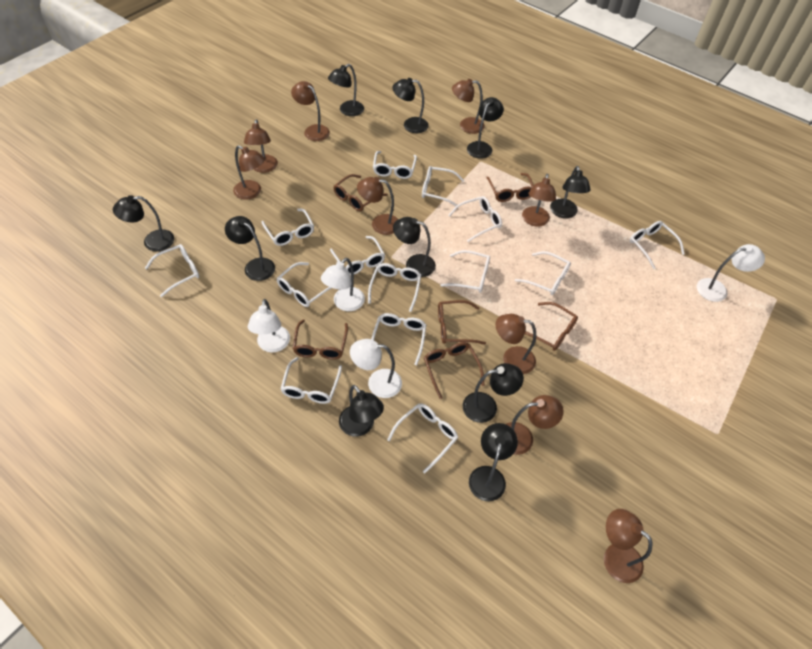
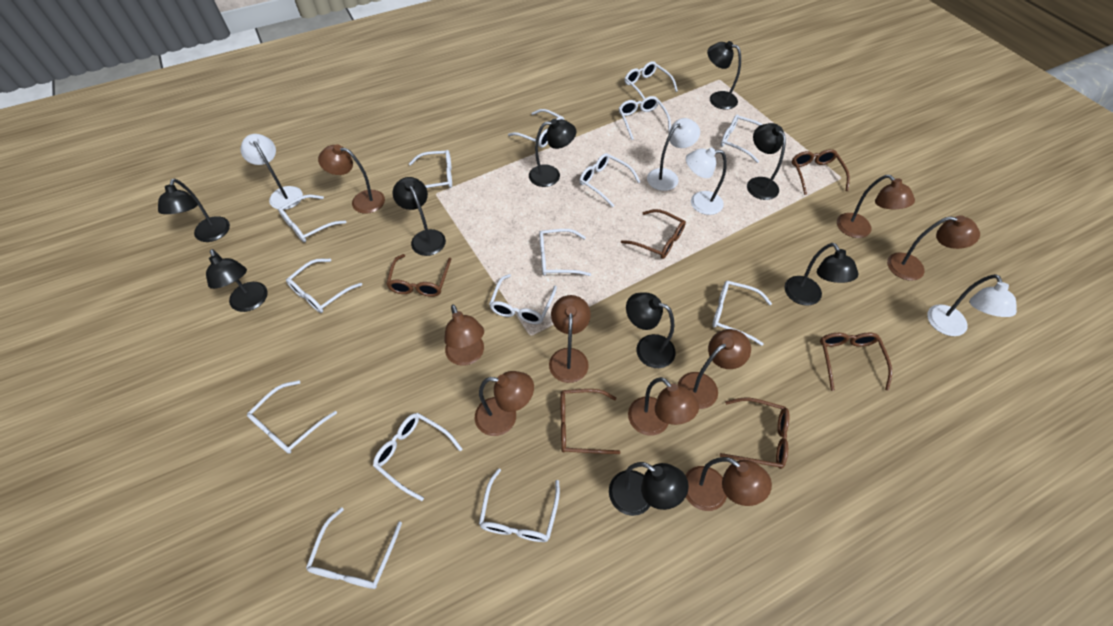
black lamp: [113,195,174,252] [225,216,275,281] [328,64,364,116] [339,385,384,437] [392,78,429,133] [393,217,436,277] [463,363,524,423] [467,97,504,159] [469,423,518,501] [550,166,591,219] = 10 -> [158,179,230,242] [206,249,268,312] [392,177,446,256] [529,119,577,187] [609,462,689,516] [626,292,676,368] [707,41,741,110] [747,123,786,200] [785,243,859,305] = 9
white glasses: [145,244,199,297] [262,209,314,246] [277,262,331,307] [280,357,342,404] [330,236,385,275] [368,263,421,312] [371,313,426,365] [373,151,417,179] [387,403,458,473] [422,166,465,206] [441,250,490,293] [449,196,502,242] [515,251,571,295] [630,221,685,269] = 14 -> [247,380,337,454] [278,195,347,242] [286,259,362,313] [306,507,402,589] [373,413,462,501] [409,150,452,188] [479,468,560,542] [489,274,557,324] [508,109,564,148] [539,229,591,276] [579,153,640,207] [619,96,671,140] [625,61,678,100] [712,281,772,346] [720,114,763,163] = 15

